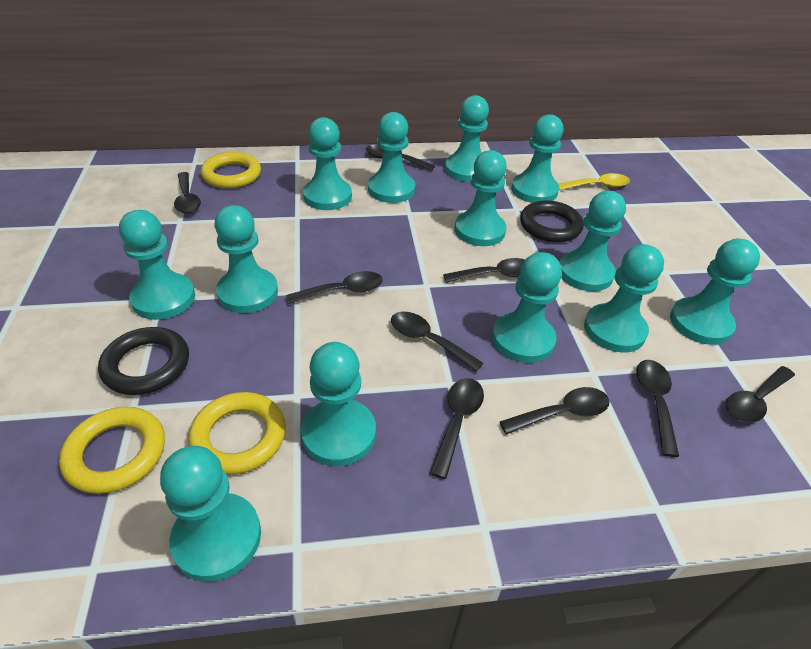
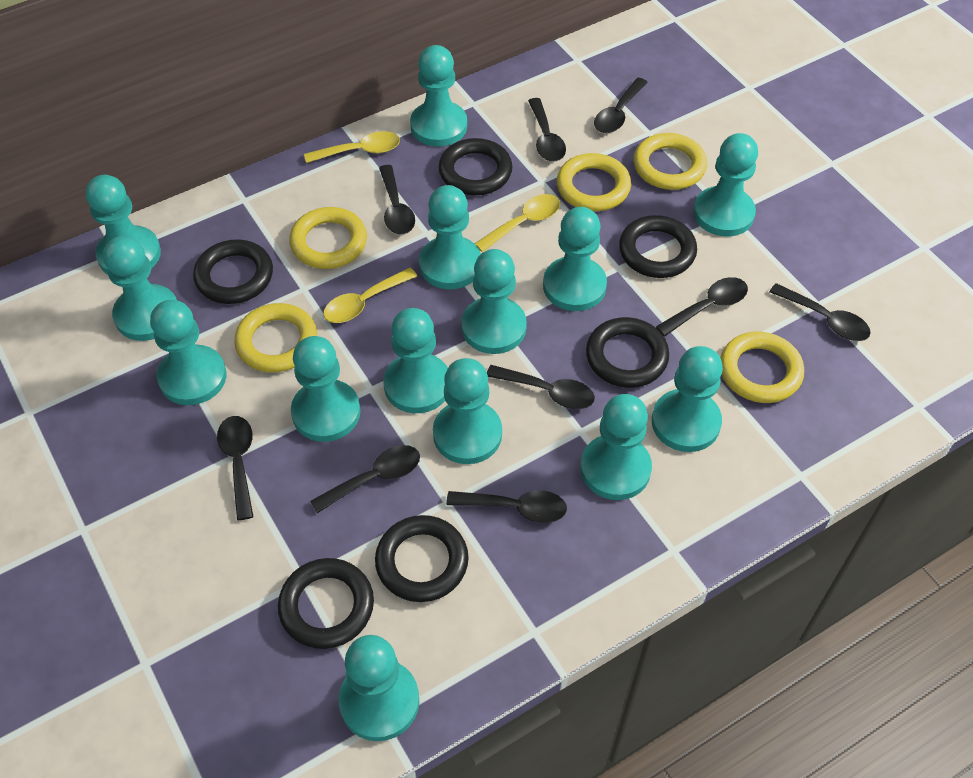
black ring: [98,327,189,395] [520,200,584,242] = 2 -> [193,239,273,304] [278,558,374,649] [375,515,469,602] [439,138,513,195] [586,317,669,388] [619,215,697,278] = 6
turquoise pawn: [119,210,195,320] [160,446,261,582] [215,205,278,313] [301,342,376,466] [303,117,352,210] [368,112,415,203] [445,95,489,182] [455,150,507,246] [492,252,562,363] [511,114,563,203] [559,191,626,291] [584,244,664,353] [670,239,760,345] = 13 -> [86,175,161,274] [103,236,177,341] [150,300,226,405] [291,336,360,442] [339,635,419,741] [383,308,448,413] [410,45,467,147] [419,185,481,289] [433,358,502,464] [461,249,527,354] [543,207,607,311] [580,394,652,500] [652,346,723,452] [693,133,758,237] = 14
yellow ring: [59,407,165,494] [188,392,286,475] [201,152,261,188] = 3 -> [234,303,317,373] [289,207,367,269] [557,153,631,211] [633,133,707,190] [720,332,804,403] = 5
yellow spoon: [558,173,630,190] = 1 -> [304,131,400,163] [323,268,417,323] [475,194,560,252] = 3

